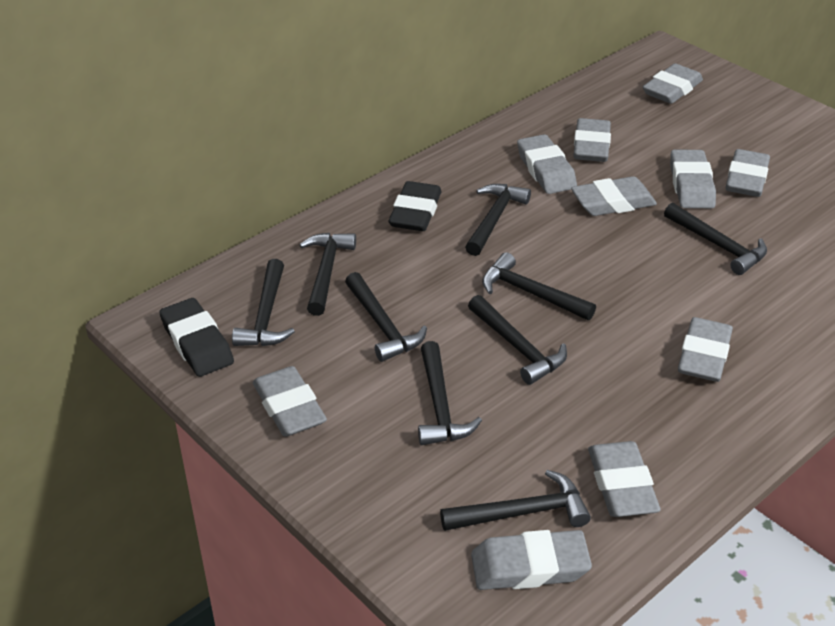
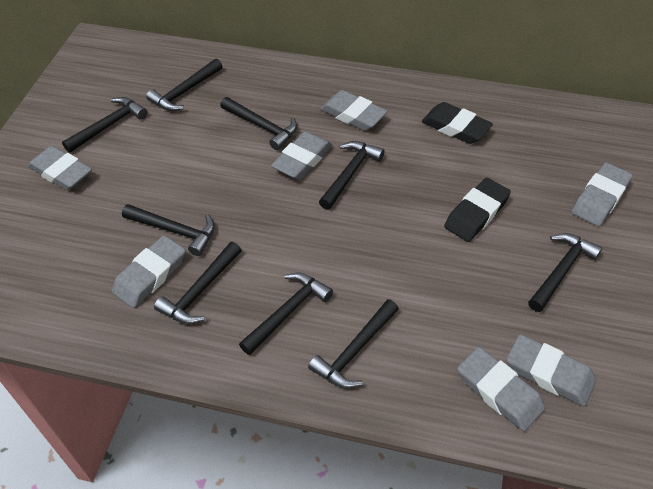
grey eraser: [253,366,327,437] [471,530,592,590] [517,134,577,194] [571,176,657,216] [573,118,611,162] [588,441,660,517] [643,63,703,104] [670,150,716,208] [678,317,733,382] [726,149,770,197] = 10 -> [28,146,92,190] [112,236,186,308] [271,131,333,179] [320,90,388,131] [457,347,545,431] [507,334,596,406] [572,163,633,226] = 7

